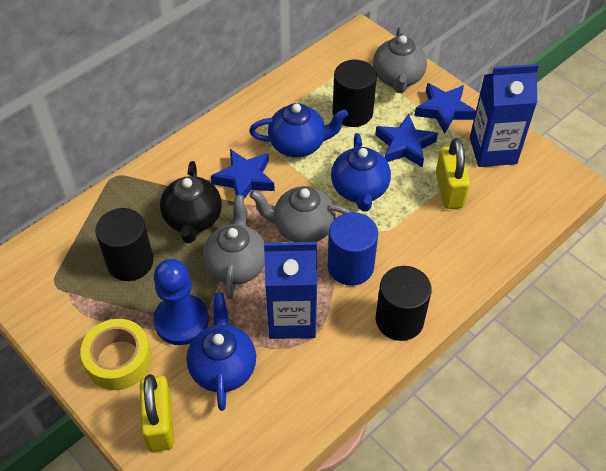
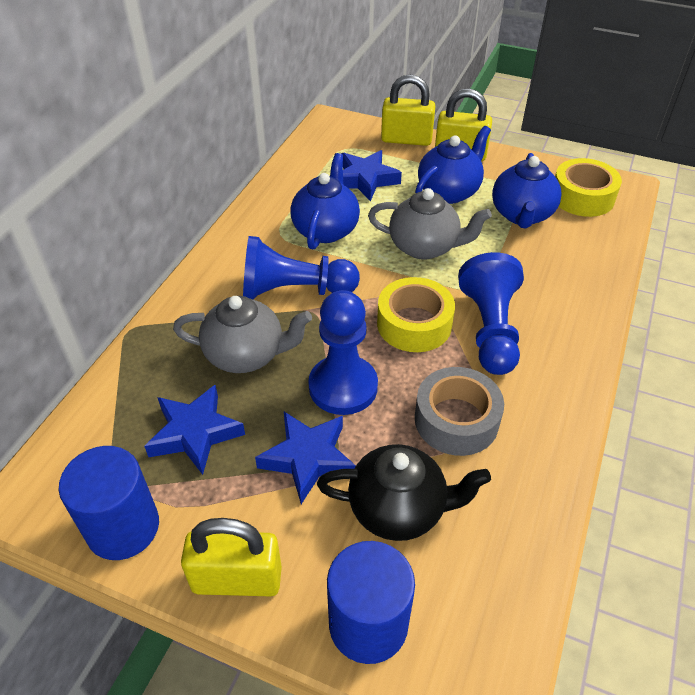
black cylinder: [95,208,154,281] [333,60,377,127] [376,266,432,341] = 3 -> none = 0
blue carton: [264,242,317,339] [470,64,539,167] = 2 -> none = 0
blue cylinder: [328,212,378,286] = 1 -> [59,446,159,560] [327,541,415,664] = 2
blue pawn: [153,259,209,345] = 1 -> [243,236,360,300] [308,290,378,415] [458,252,524,375] = 3
grey tape: none = 0 -> [415,367,504,456] = 1
grey teapot: [203,195,265,299] [249,186,351,242] [373,27,427,93] = 3 -> [173,296,312,373] [368,188,492,260] = 2
yellow padlock: [140,374,174,452] [436,138,470,209] = 2 -> [181,518,282,596] [381,74,435,146] [435,88,492,161] = 3
yellow tape: [80,319,152,390] = 1 -> [377,277,455,352] [555,158,622,217] = 2

